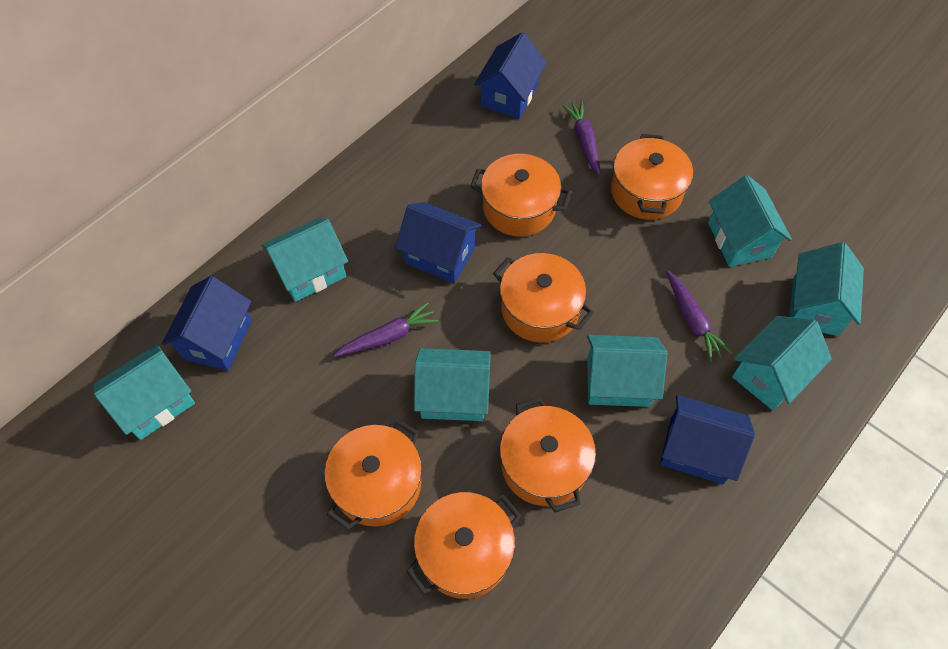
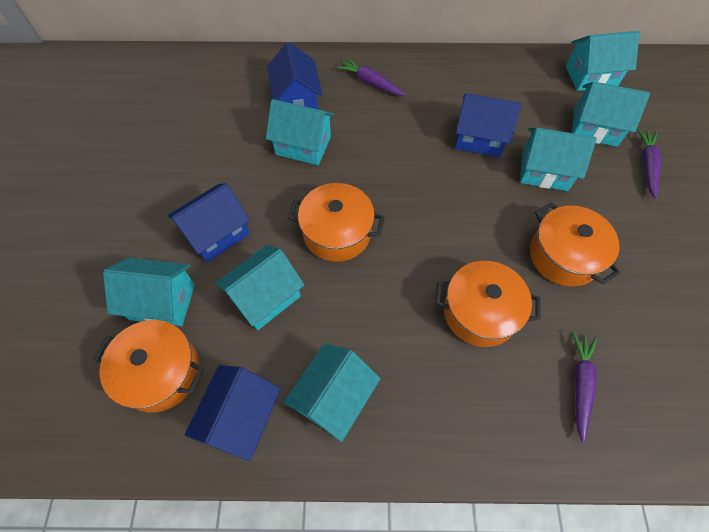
orange pot: [325,419,422,530] [406,492,521,599] [470,154,571,236] [493,253,594,342] [500,397,596,513] [611,134,693,220] = 6 -> [93,320,204,413] [288,183,385,262] [435,261,541,347] [530,202,620,287] = 4

